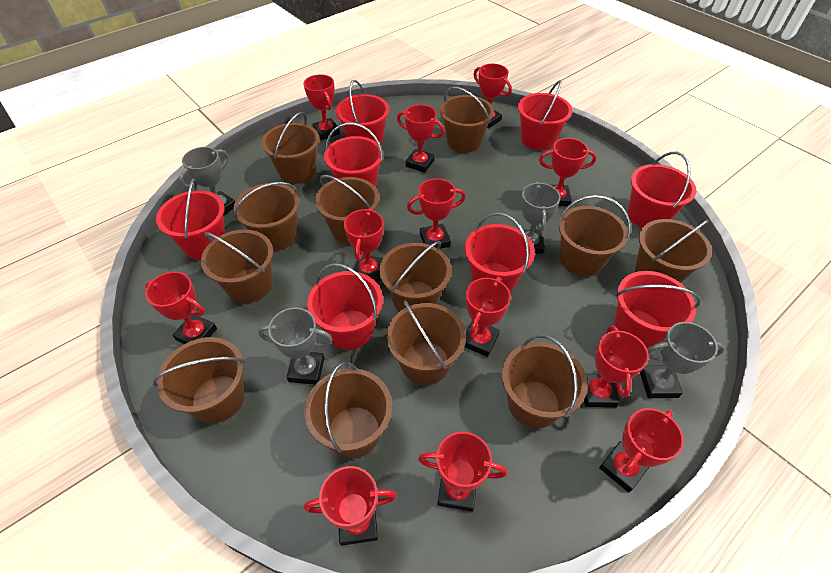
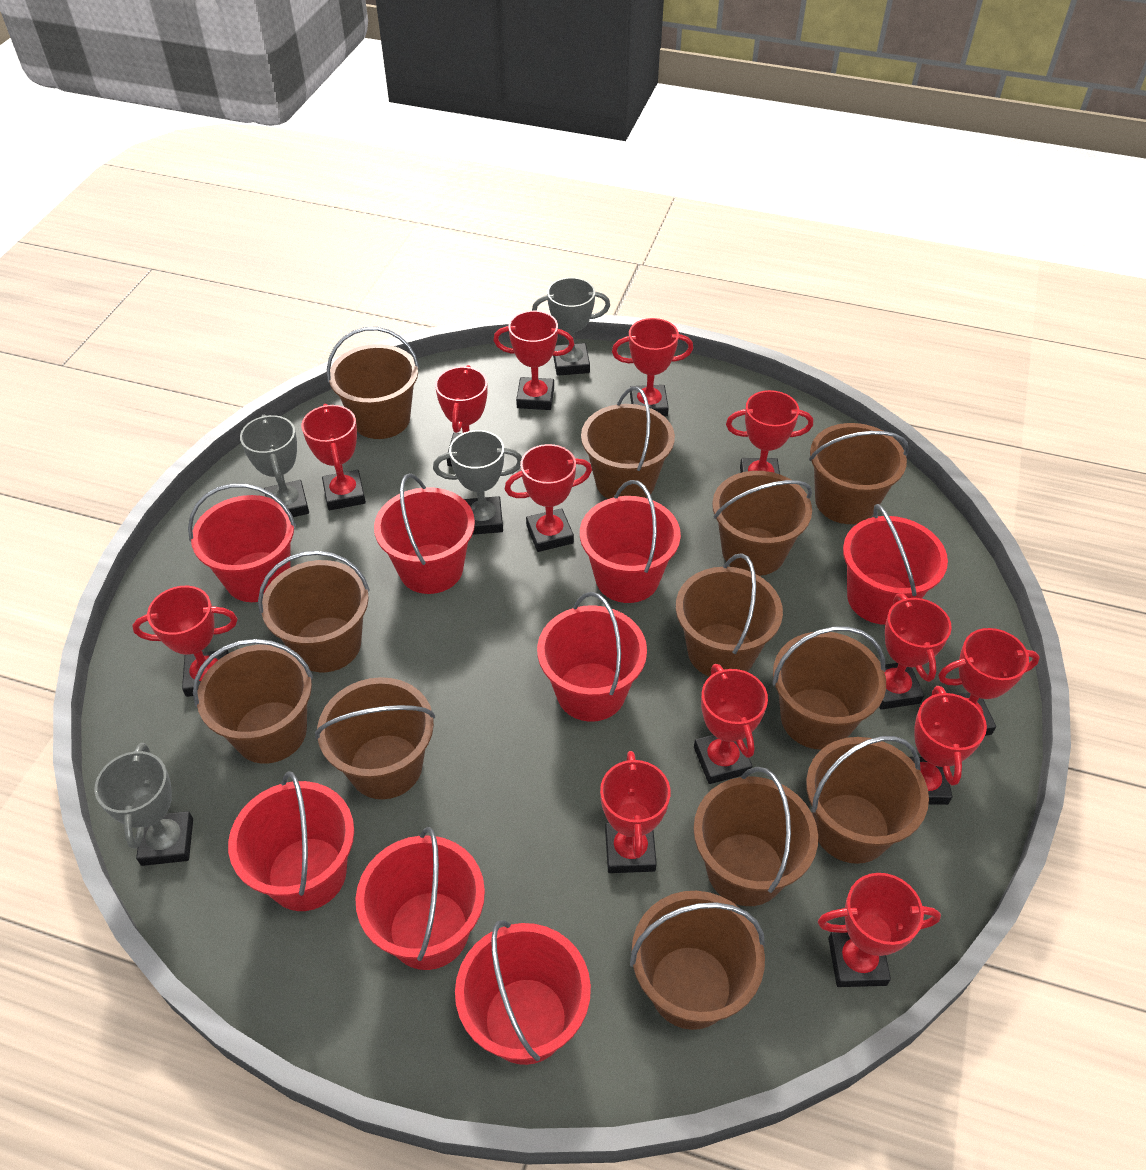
red trophy: [145,272,217,344] [303,74,340,140] [304,466,397,546] [344,208,384,283] [397,105,445,173] [407,179,466,249] [418,432,507,512] [465,277,511,357] [473,64,512,128] [539,138,596,206] [584,325,649,407] [599,408,684,493] = 12 -> [132,586,237,697] [301,404,366,510] [435,365,488,466] [493,311,574,410] [505,444,592,552] [600,751,671,873] [612,318,693,416] [694,664,768,784] [726,390,813,474] [818,873,941,987] [879,593,952,710] [909,686,987,805] [938,628,1040,736] = 13

